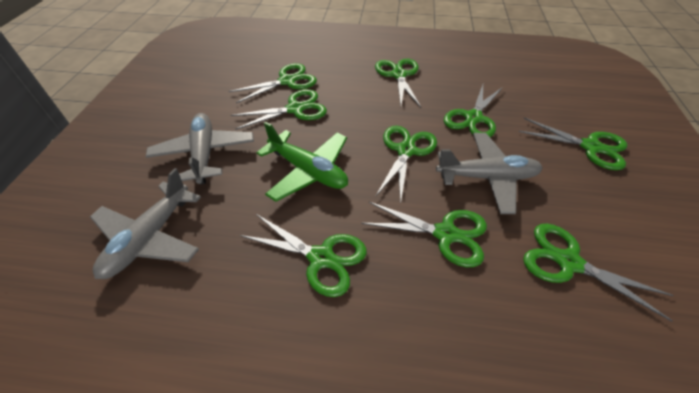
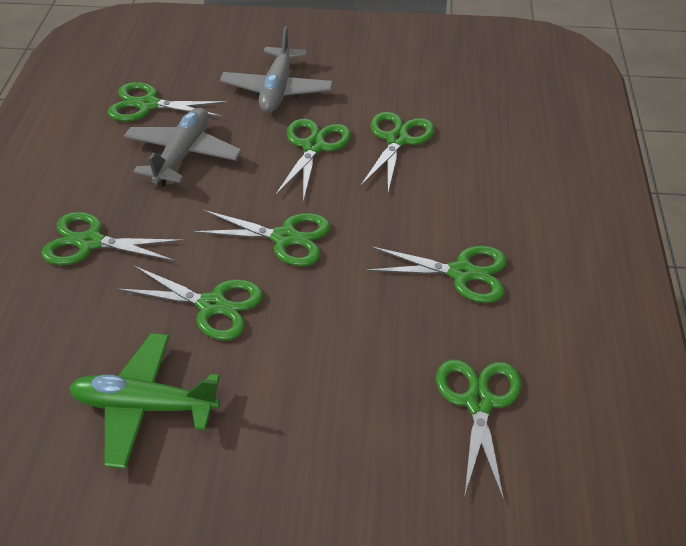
green scissors: [228,63,317,103] [231,89,327,130] [240,214,367,297] [361,202,487,267] [375,59,421,107] [375,126,437,204] [444,85,503,137] [519,118,627,170] [523,224,674,322] = 9 -> [41,212,184,265] [108,82,228,122] [118,266,263,340] [193,210,331,266] [275,118,351,202] [360,112,435,192] [365,246,507,303] [436,360,521,501] = 8
grey plane: [90,168,201,279] [146,113,254,184] [436,133,542,214] = 3 -> [124,107,242,187] [220,26,333,113] = 2

